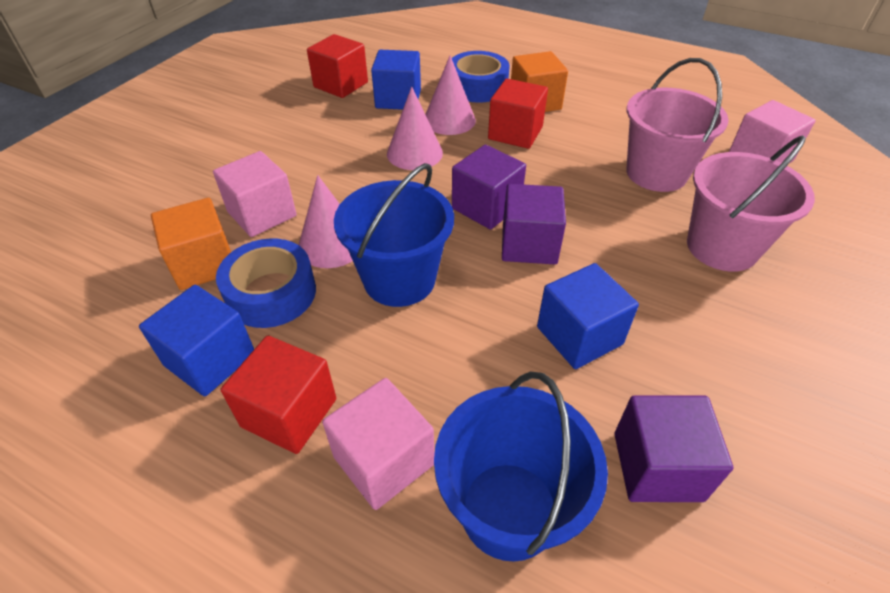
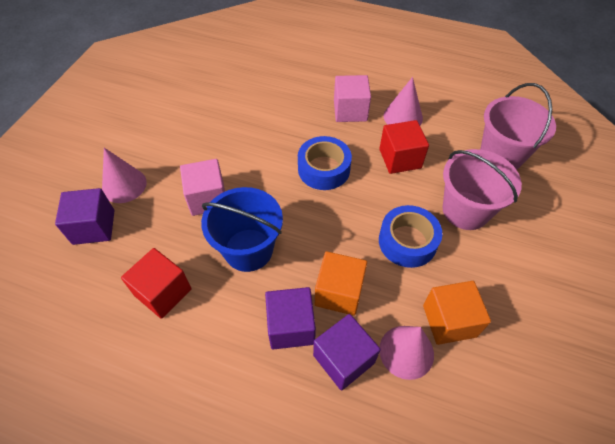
blue bucket: [334,163,454,307] [434,372,608,561] = 2 -> [201,187,283,272] = 1
blue cube: [139,285,254,397] [371,50,421,110] [537,263,639,369] = 3 -> none = 0
pink cube: [213,151,297,237] [322,378,434,510] [729,100,816,163] = 3 -> [180,159,225,216] [334,75,371,122] = 2
red cube: [221,336,336,454] [307,34,368,98] [488,78,548,149] = 3 -> [121,248,192,319] [379,120,429,174] = 2

